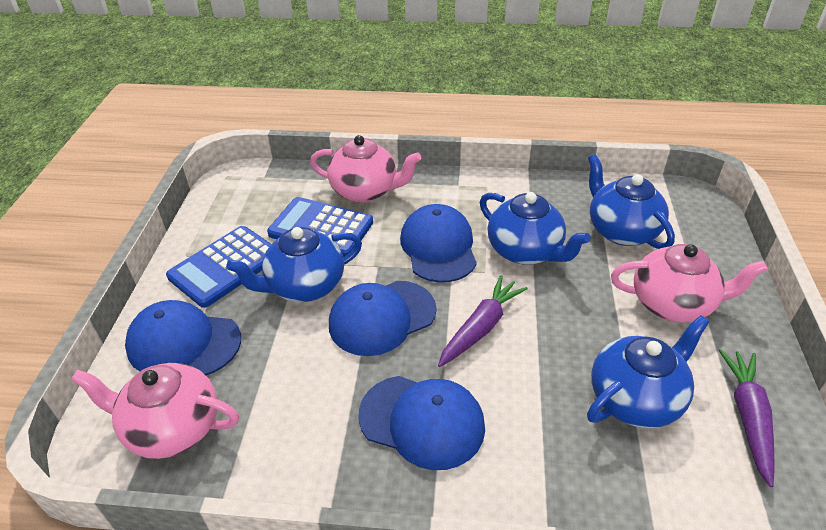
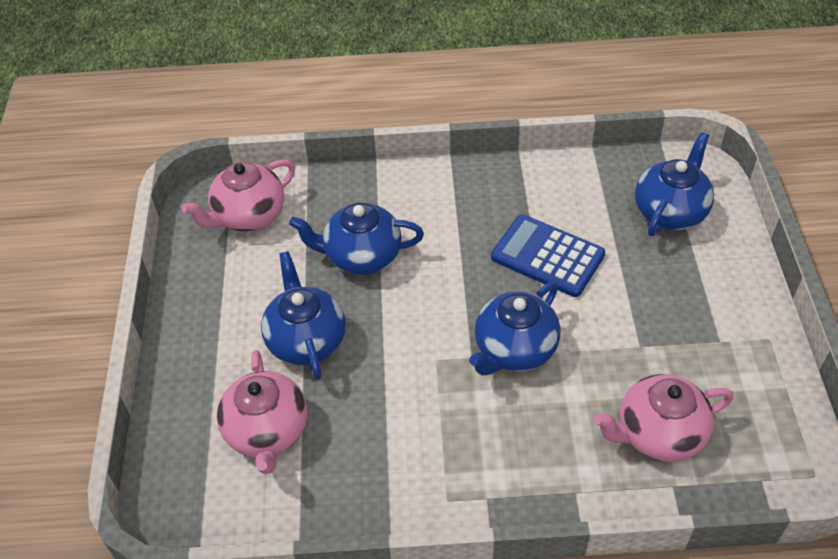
blue calculator: [166,226,271,308] [267,197,373,257] = 2 -> [491,214,605,297] = 1
blue cap: [125,300,241,375] [329,281,436,356] [358,376,485,470] [400,204,477,283] = 4 -> none = 0
purple carrot: [438,275,528,367] [719,350,775,487] = 2 -> none = 0

